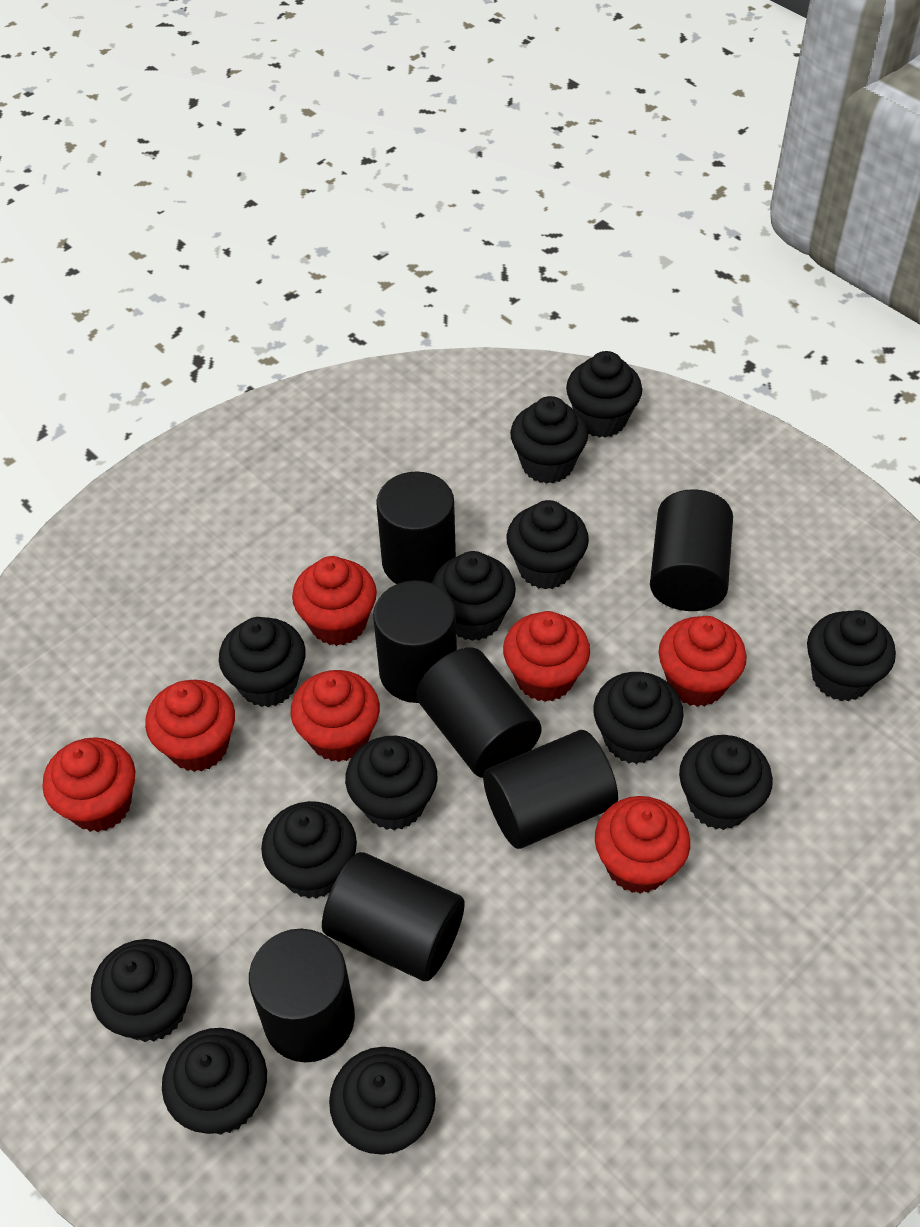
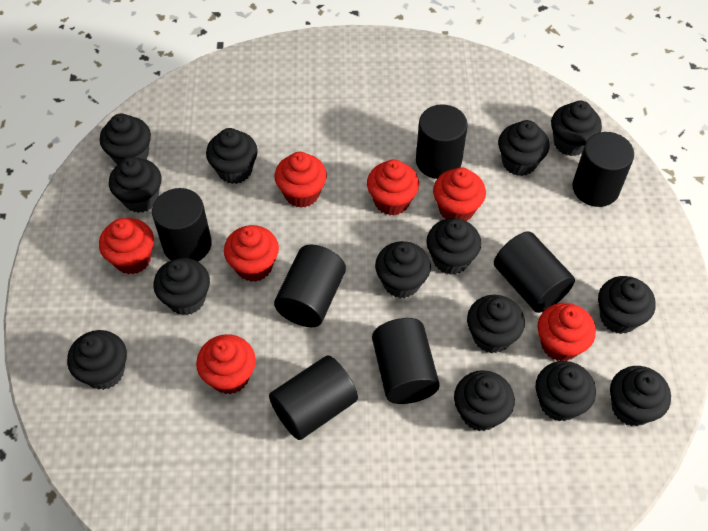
black cupcake: [91,939,192,1042] [162,1028,267,1135] [219,617,306,707] [261,801,357,899] [329,1047,436,1155] [345,736,437,830] [432,551,516,641] [506,500,589,589] [510,396,588,484] [566,351,642,438] [593,672,684,764] [679,735,773,830] [807,610,896,701] = 13 -> [67,330,127,390] [100,114,151,165] [109,157,161,213] [154,258,210,315] [206,128,258,184] [375,241,431,298] [426,218,481,275] [454,370,515,431] [467,295,525,353] [498,120,550,176] [536,361,596,422] [551,101,602,156] [598,276,656,334] [610,366,671,426] = 14

